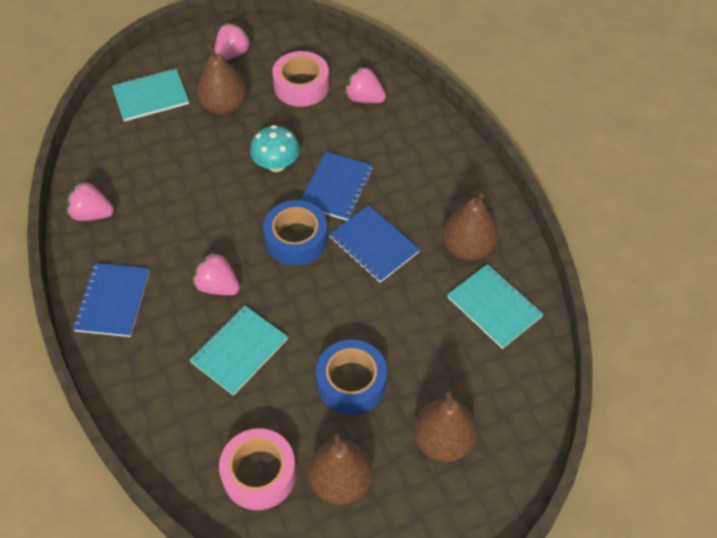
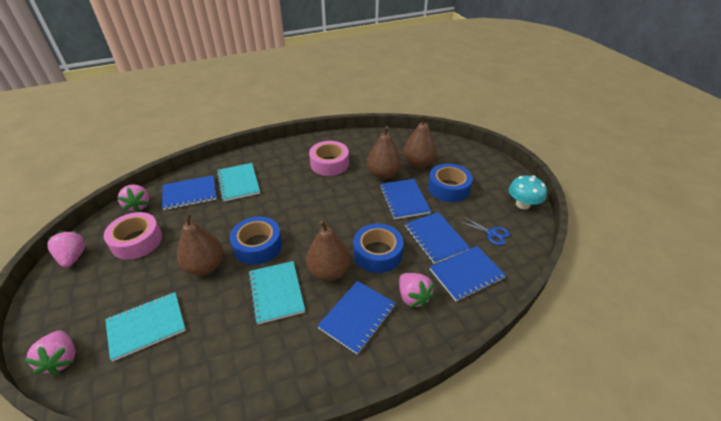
blue notebook: [73,263,150,337] [301,152,374,221] [329,205,420,283] = 3 -> [162,175,216,210] [317,281,396,355] [380,179,431,219] [405,212,470,264] [430,246,506,301] = 5
blue scissors: none = 0 -> [460,216,510,245] = 1
blue tape: [263,200,328,266] [316,340,387,415] = 2 -> [230,216,282,265] [353,223,403,273] [428,163,473,202] = 3

